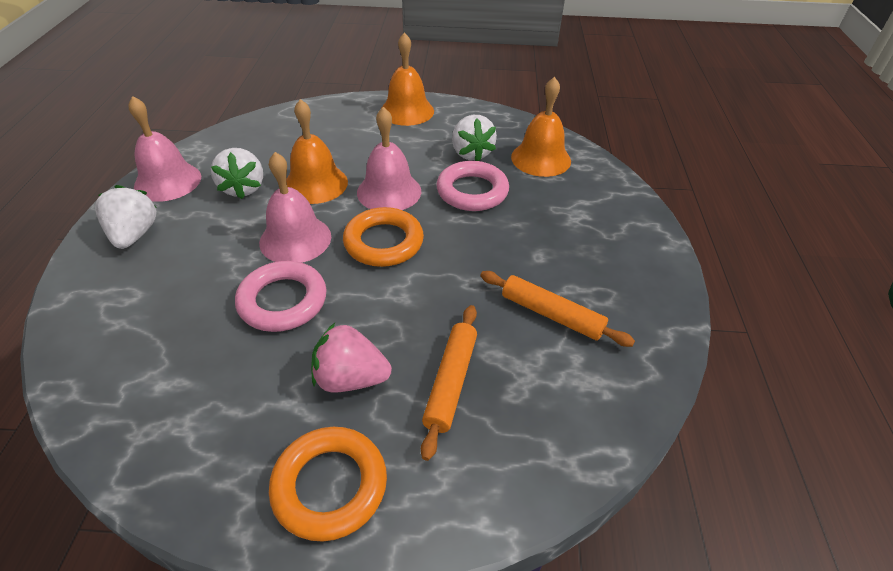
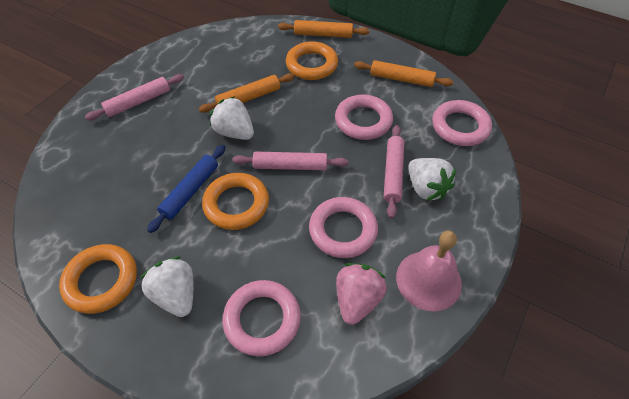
blue rolling pin: none = 0 -> [147,145,225,233] = 1
orange bell: [286,99,348,204] [381,32,434,126] [511,77,571,177] = 3 -> none = 0
orange ring: [269,427,387,542] [343,207,424,267] = 2 -> [59,244,137,314] [202,173,269,230] [286,41,338,80] = 3
orange rolling pin: [421,305,477,461] [480,271,635,347] = 2 -> [199,73,294,113] [278,20,370,38] [354,60,454,87] = 3
pink bell: [129,96,201,202] [259,152,331,263] [357,107,421,210] = 3 -> [396,231,462,311] = 1
pink ring: [235,261,327,332] [437,161,509,211] = 2 -> [222,280,301,356] [309,197,378,258] [335,94,393,140] [432,100,492,146] = 4
pink rolling pin: none = 0 -> [85,74,184,120] [232,152,348,170] [384,125,404,219] = 3

